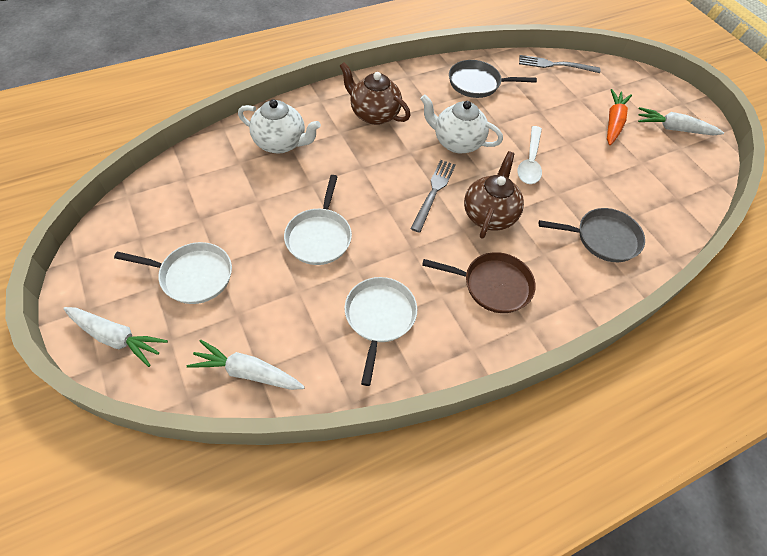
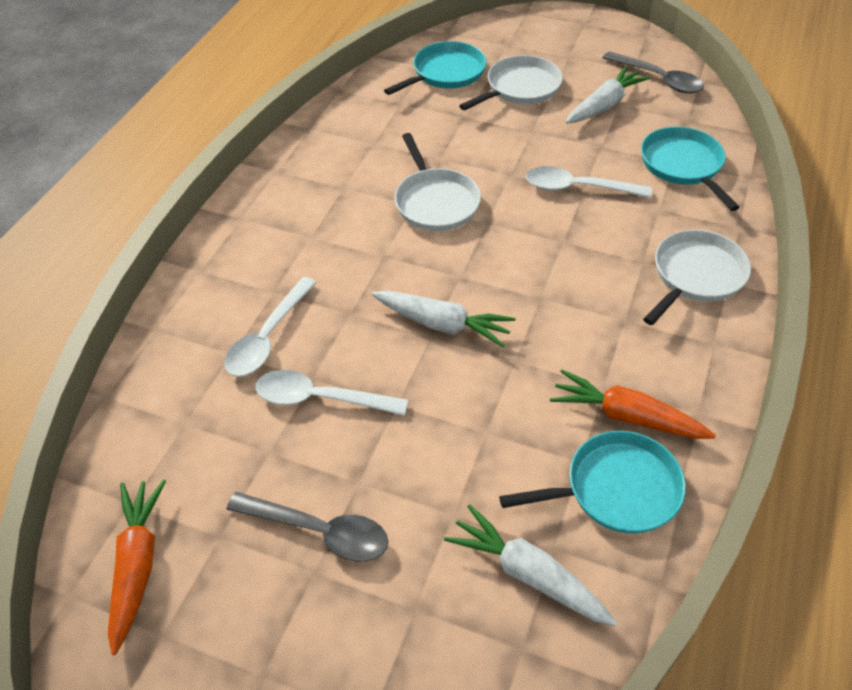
brown pan: [422,252,536,313] = 1 -> none = 0
brown teapot: [340,62,410,125] [464,151,524,239] = 2 -> none = 0
grey fork: [411,160,456,233] [519,55,600,73] = 2 -> none = 0
grey pan: [449,60,537,98] [539,208,645,262] = 2 -> none = 0
grey spoon: none = 0 -> [226,492,388,562] [603,51,704,93] = 2
orange carrot: [607,89,632,145] = 1 -> [108,479,166,655] [550,370,716,439] = 2
turquoise pan: none = 0 -> [384,41,486,95] [499,431,686,534] [641,126,740,211] = 3
white spoon: [517,126,542,184] = 1 -> [224,277,317,377] [255,370,408,416] [526,166,652,198] = 3
white teapot: [238,99,321,154] [420,94,503,153] = 2 -> none = 0

